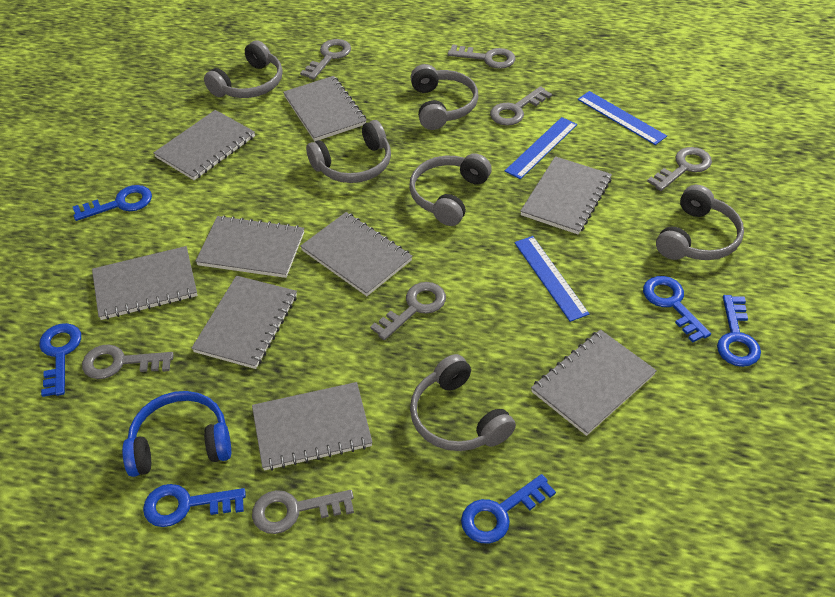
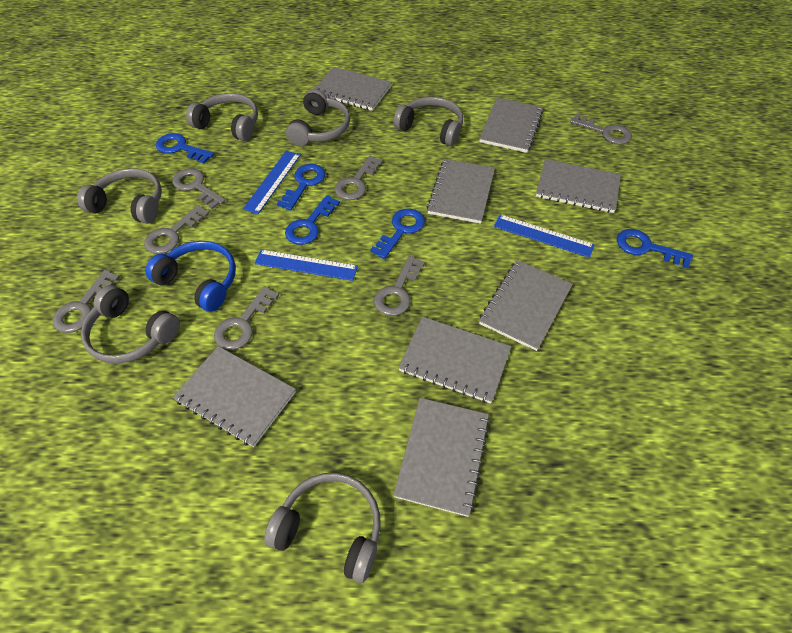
blue key: [40,323,81,397] [73,185,152,221] [143,484,246,527] [461,474,556,544] [643,276,711,343] [717,295,761,367] = 6 -> [156,133,214,164] [277,164,325,211] [285,195,340,245] [370,209,425,259] [617,229,693,268] = 5
grey notebook: [92,246,197,320] [153,110,255,180] [191,276,297,369] [195,215,304,278] [252,382,373,471] [283,76,367,141] [300,212,412,296] [520,156,612,235] [531,329,657,436] = 9 -> [173,346,296,447] [314,67,392,111] [394,398,490,517] [398,317,511,404] [427,159,495,224] [479,98,543,153] [479,260,573,351] [536,159,621,213] = 8

